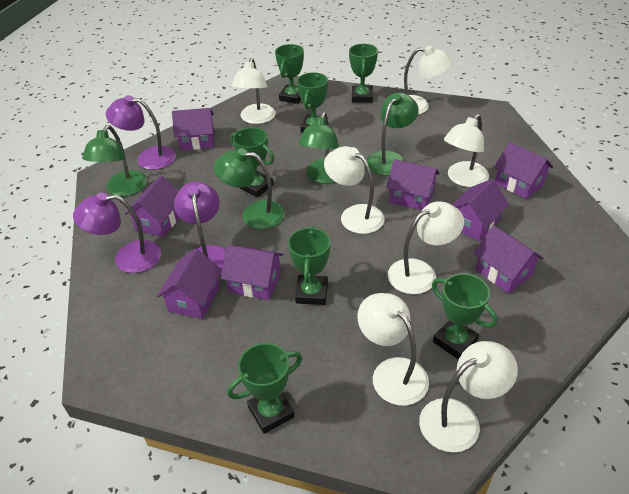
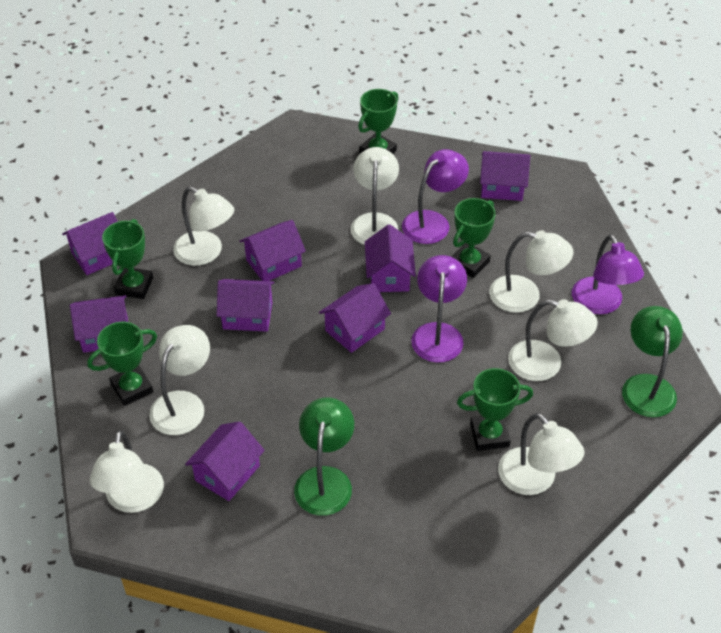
green lamp: [82,125,147,196] [214,148,285,229] [298,112,339,184] [367,93,419,176] = 4 -> [294,397,354,516] [622,306,683,417] = 2
green trophy: [227,343,302,434] [230,127,274,197] [275,44,304,104] [288,226,330,305] [297,72,328,133] [349,44,378,102] [432,273,497,360] = 7 -> [87,322,157,406] [102,219,153,299] [358,89,398,154] [452,198,496,278] [457,368,533,451] = 5

